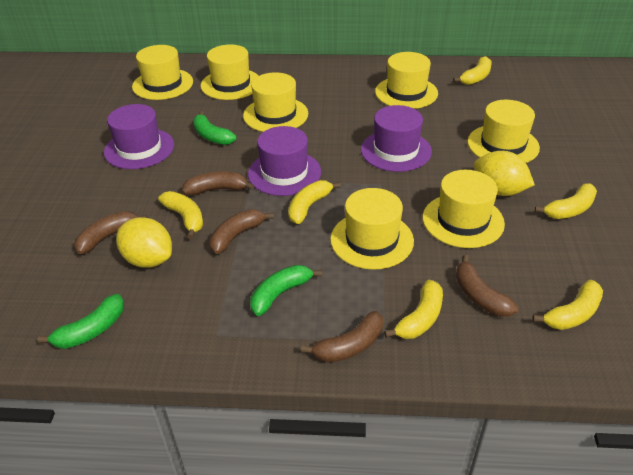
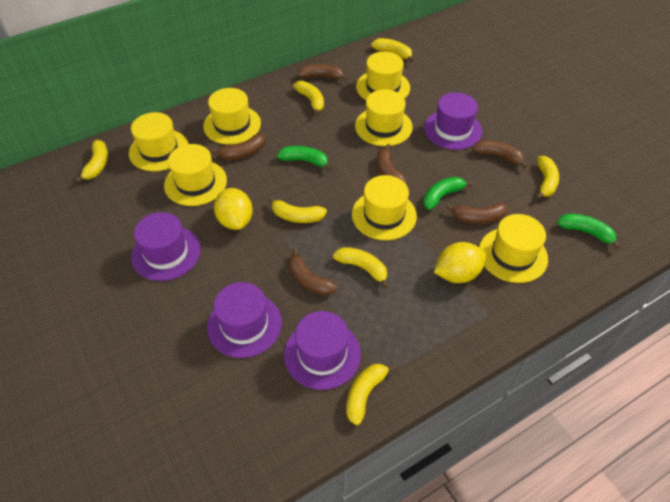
brown banana: [74,211,148,254] [182,172,254,196] [209,209,274,254] [301,311,383,362] [456,255,519,317] = 5 -> [211,134,266,160] [289,248,337,295] [297,64,348,80] [377,144,407,185] [446,203,507,224] [472,140,528,169] = 6
purple hat: [104,104,174,169] [248,126,321,196] [361,105,432,172] = 3 -> [131,212,201,281] [207,282,282,358] [284,311,361,390] [424,93,482,150] = 4
yellow banana: [158,191,203,239] [288,180,341,224] [384,280,443,339] [453,56,492,85] [532,280,603,330] [535,183,597,219] = 6 -> [75,140,108,182] [268,197,327,223] [293,81,324,116] [333,247,388,288] [346,364,396,425] [371,38,413,62] [536,156,559,199] = 7

